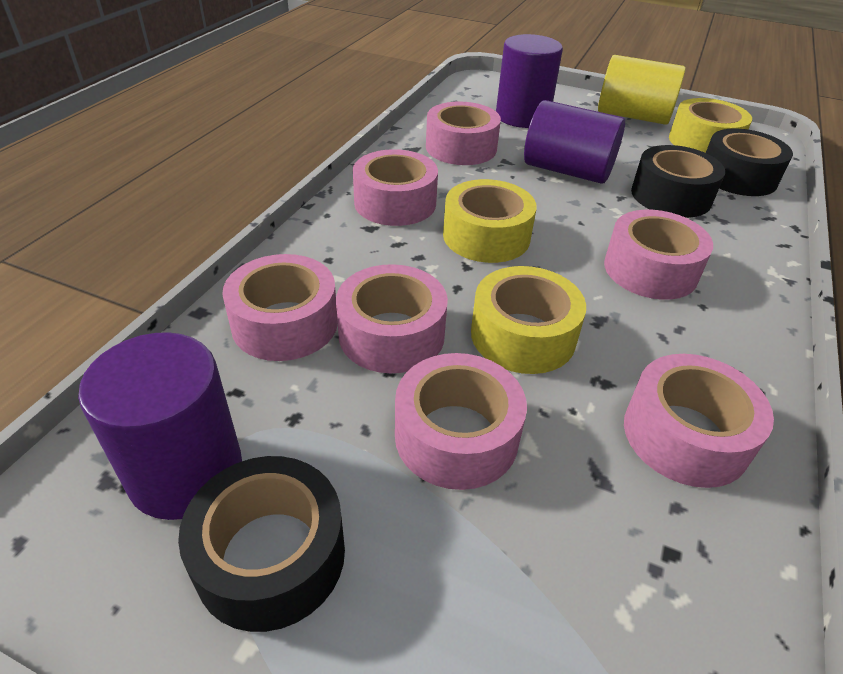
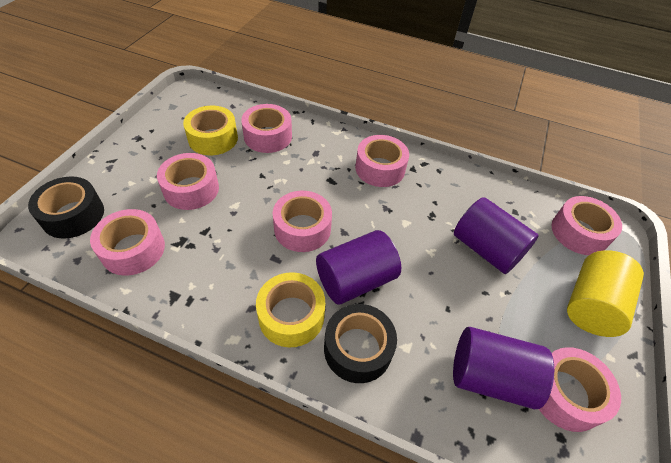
black tape: [178,456,345,632] [631,145,725,218] [706,128,793,196] = 3 -> [28,177,104,238] [324,304,397,383] = 2
yellow tape: [443,179,537,263] [471,266,586,374] [669,98,752,153] = 3 -> [183,106,238,155] [256,272,325,347] = 2

